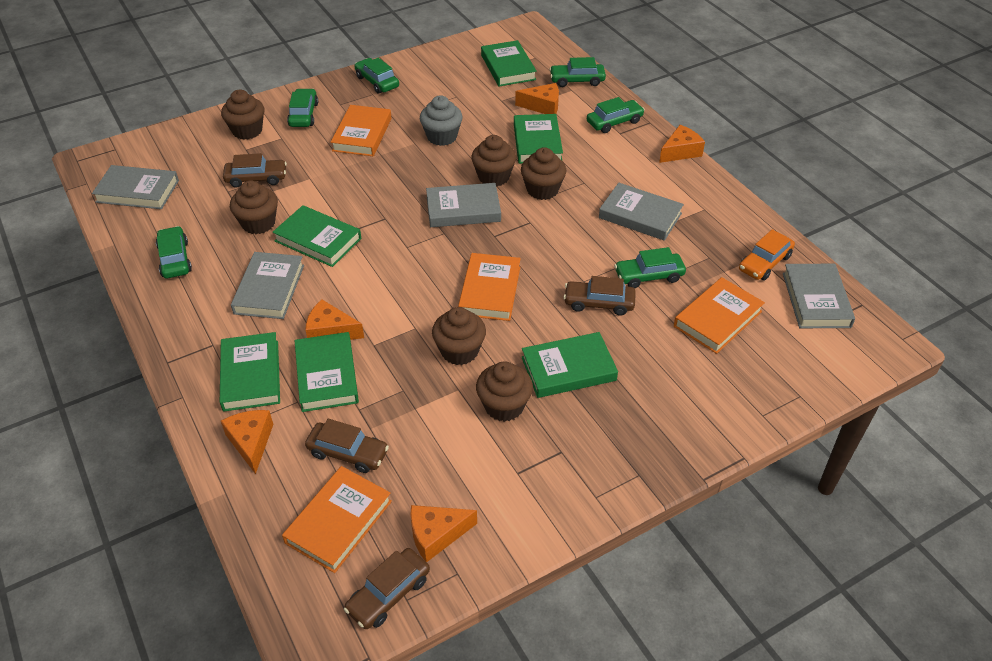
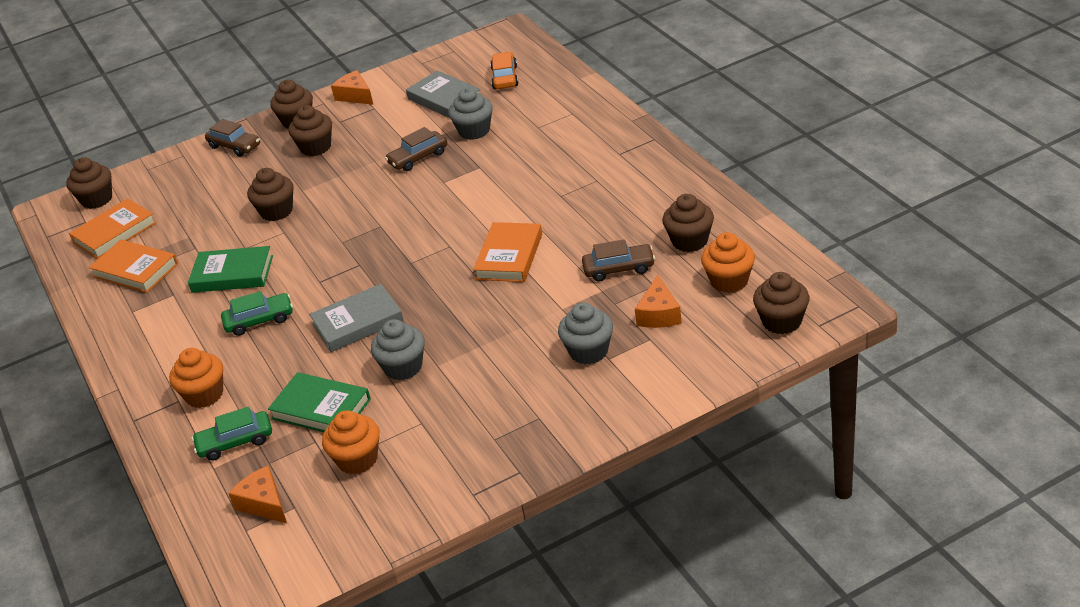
brown car: [223,153,287,188] [305,419,389,473] [344,548,430,629] [564,276,636,316] = 4 -> [205,119,260,157] [385,127,447,171] [582,239,655,281] = 3
green book: [220,332,280,412] [272,205,361,267] [295,332,359,412] [481,40,537,86] [514,114,563,164] [521,332,618,398] = 6 -> [188,246,273,293] [268,372,371,432] = 2
green car: [156,226,192,278] [287,89,318,127] [355,58,399,94] [549,57,606,87] [587,97,645,133] [614,247,686,288] = 6 -> [192,406,272,461] [221,291,293,336] = 2
grey book: [92,165,179,209] [231,252,304,319] [426,183,501,227] [599,183,684,241] [783,264,855,328] = 5 -> [309,284,404,352] [406,70,481,118] = 2
grey cupcake: [420,95,462,146] = 1 -> [371,319,425,380] [448,88,493,140] [558,302,613,365] = 3
orange book: [282,466,392,573] [331,105,391,156] [458,253,521,321] [674,277,765,354] = 4 -> [69,198,156,259] [89,239,178,293] [473,222,542,282] = 3
orange cheese: [221,410,273,474] [305,299,364,340] [410,505,477,562] [515,83,559,114] [659,125,705,163] = 5 -> [228,466,287,523] [331,70,373,105] [635,275,682,328] = 3
orange cupcake: none = 0 -> [169,348,223,408] [322,410,380,474] [701,232,755,293] = 3

